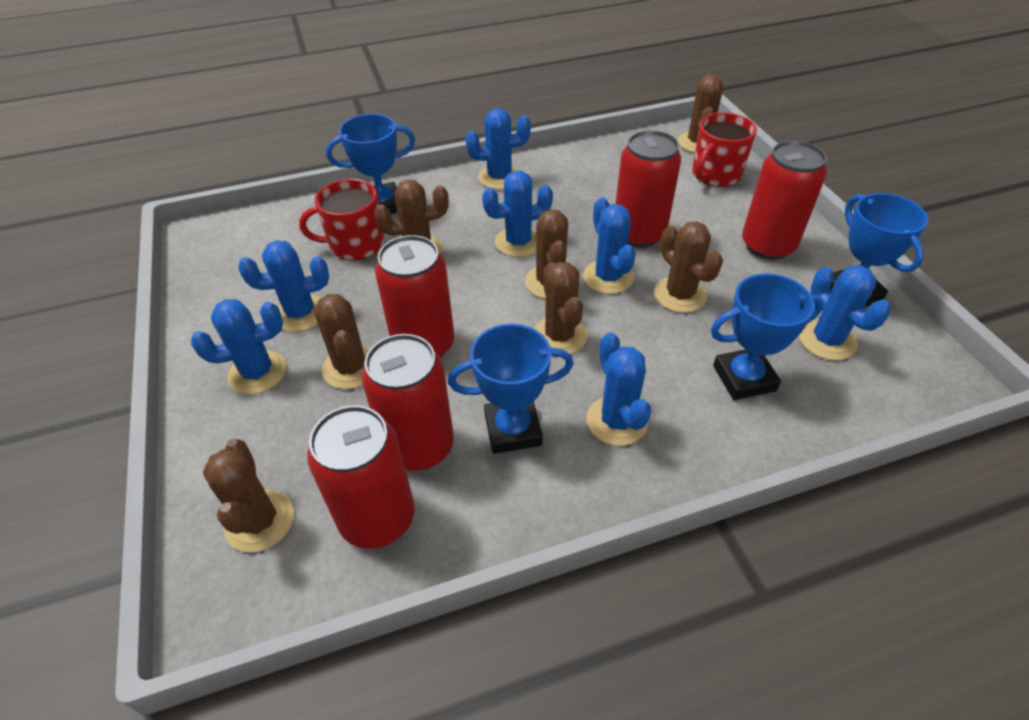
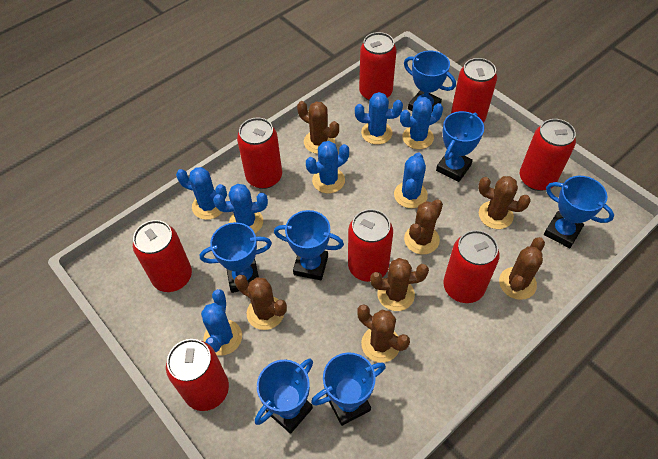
blue trophy: [326,114,415,214] [448,324,574,454] [711,273,823,400] [830,193,928,307] = 4 -> [200,222,272,293] [255,358,313,434] [274,210,344,280] [311,352,386,426] [404,51,456,112] [436,111,484,182] [544,176,614,248] = 7
red can: [307,405,415,549] [362,334,454,471] [375,235,454,358] [615,130,681,248] [742,140,827,260] = 5 -> [133,220,192,292] [166,339,229,411] [237,117,282,189] [348,209,393,282] [359,32,397,101] [443,230,500,303] [451,58,497,123] [520,119,576,191] = 8
red mug: [299,179,384,261] [692,112,757,187] = 2 -> none = 0

